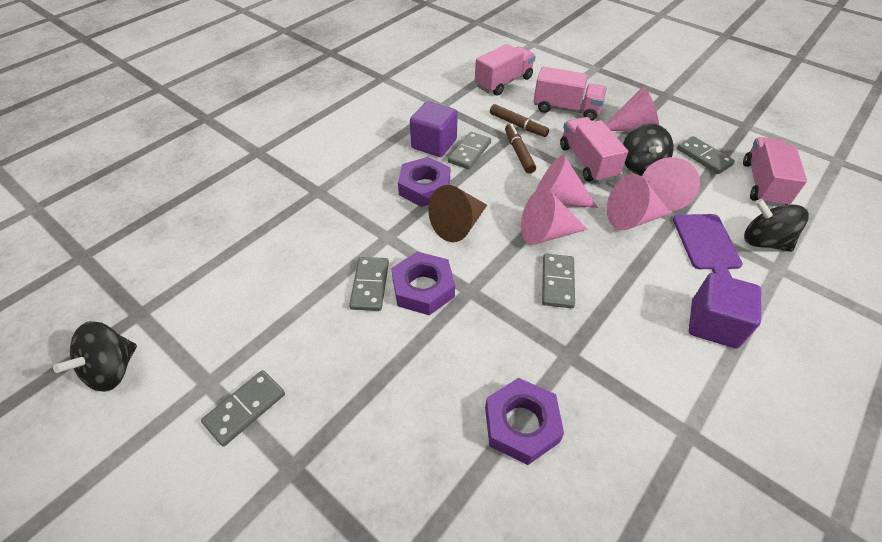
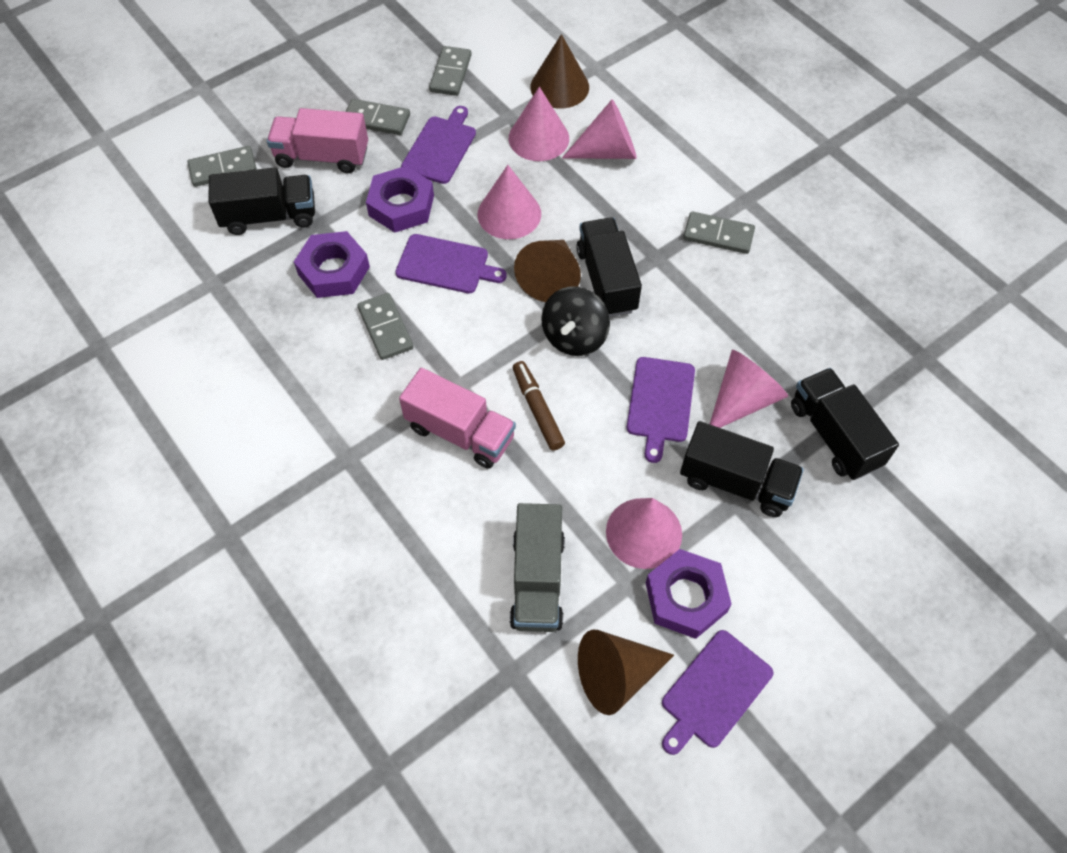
black spinning top: [53,321,137,392] [623,123,674,176] [744,199,809,252] = 3 -> [541,287,610,356] = 1
black truck: none = 0 -> [209,168,315,235] [576,217,642,317] [680,421,804,517] [791,368,899,480] = 4
brown cone: [428,185,487,242] = 1 -> [514,240,581,302] [531,34,589,108] [578,630,674,715] = 3
brown marker: [490,104,549,137] [505,124,536,174] = 2 -> [513,361,565,451] = 1
grey truck: none = 0 -> [509,503,565,632] = 1
pink truck: [475,44,535,96] [534,67,607,121] [560,117,628,183] [743,137,807,207] = 4 -> [267,108,368,173] [399,368,516,469] = 2
purple cube: [410,101,458,157] [689,273,761,349] = 2 -> none = 0
purple cutting board: [673,214,743,278] = 1 -> [396,234,507,293] [401,106,476,184] [627,357,695,463] [662,630,773,755] = 4

